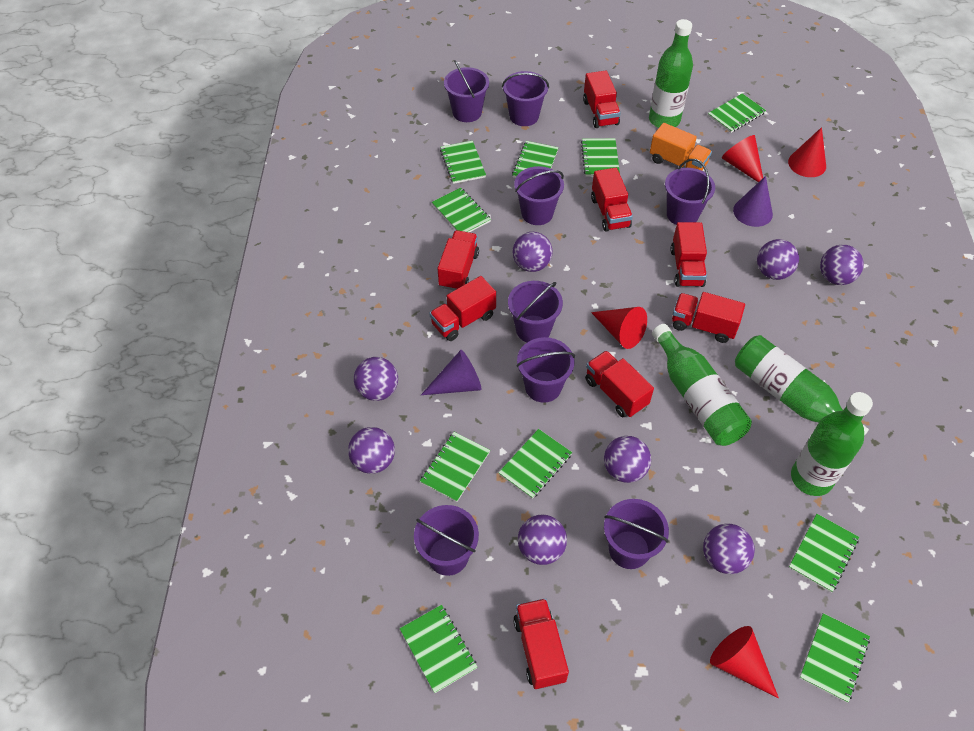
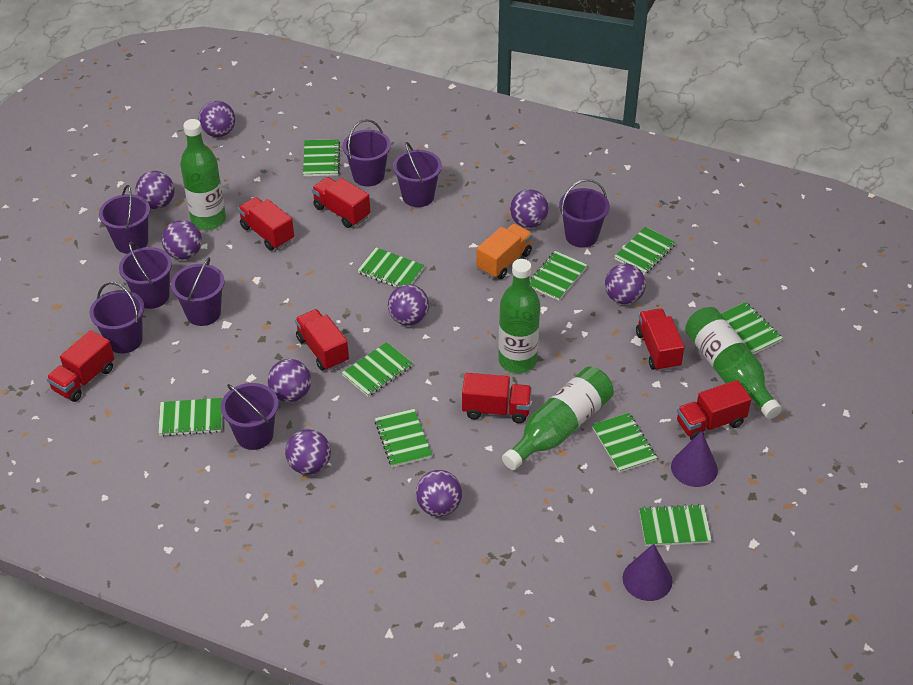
purple ball: [348,427,395,474] [354,357,398,401] [513,232,553,272] [518,515,567,565] [604,436,651,483] [703,523,755,574] [757,239,799,280] [820,245,864,285] = 8 -> [136,171,174,209] [162,220,202,260] [199,101,235,137] [268,359,311,402] [285,429,331,475] [388,284,429,326] [416,470,462,517] [510,189,549,228] [605,264,646,304] = 9
red cone: [591,307,647,349] [710,626,779,698] [722,135,763,182] [788,127,826,177] = 4 -> none = 0
red truck: [429,276,496,341] [438,230,479,290] [513,598,569,689] [583,71,621,128] [585,351,654,417] [591,168,633,232] [670,222,707,287] [672,292,745,343] = 8 -> [46,330,114,402] [238,197,294,251] [295,309,349,371] [312,177,370,228] [462,373,532,423] [636,308,685,371] [677,380,752,441] = 7

